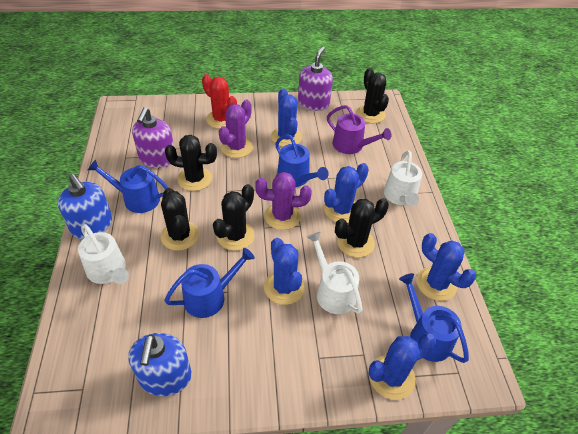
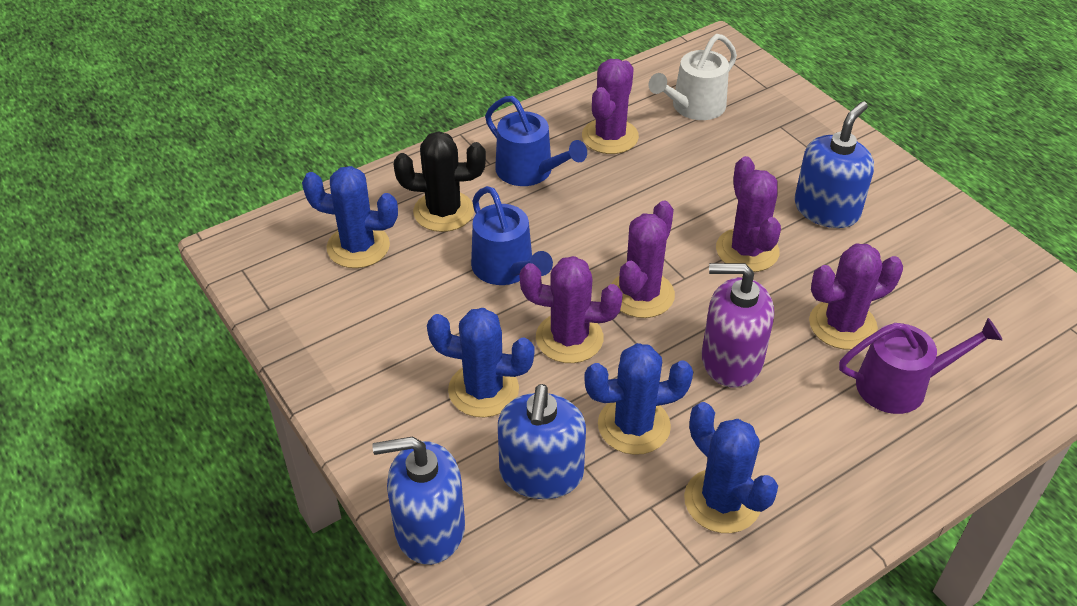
black cactus: [160,188,199,251] [165,135,217,191] [213,184,255,251] [335,198,389,257] [356,68,389,124] = 5 -> [394,132,486,232] = 1
blue cactus: [264,238,305,305] [271,88,302,147] [324,163,369,223] [369,333,436,400] [417,233,476,301] = 5 -> [302,166,398,268] [427,308,534,417] [584,343,693,455] [684,402,778,533] = 4
blue soap dispenser: [58,174,112,239] [128,333,192,396] = 2 -> [372,437,465,565] [498,384,586,499] [794,101,874,228] = 3
blue watering can: [88,159,168,213] [164,248,255,318] [275,134,329,187] [399,273,469,363] = 4 -> [471,186,553,285] [485,96,587,186] = 2
purple cactus: [219,100,253,158] [255,172,312,230] = 2 -> [520,256,623,363] [582,59,639,154] [612,201,675,318] [716,156,781,272] [809,244,903,350] = 5
purple soap dispenser: [132,107,174,168] [298,47,333,111] = 2 -> [702,263,774,387] = 1
red cactus: [202,74,237,129] = 1 -> none = 0
white watering can: [78,224,129,284] [307,232,363,314] [384,151,422,206] = 3 -> [649,34,737,120] = 1

